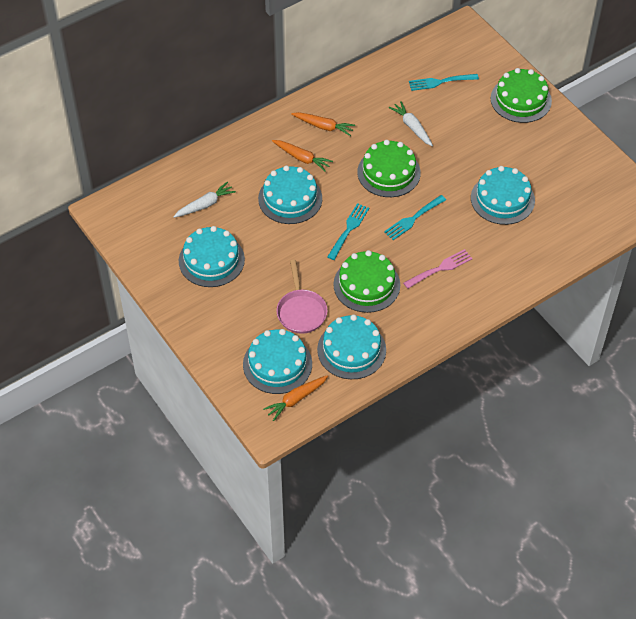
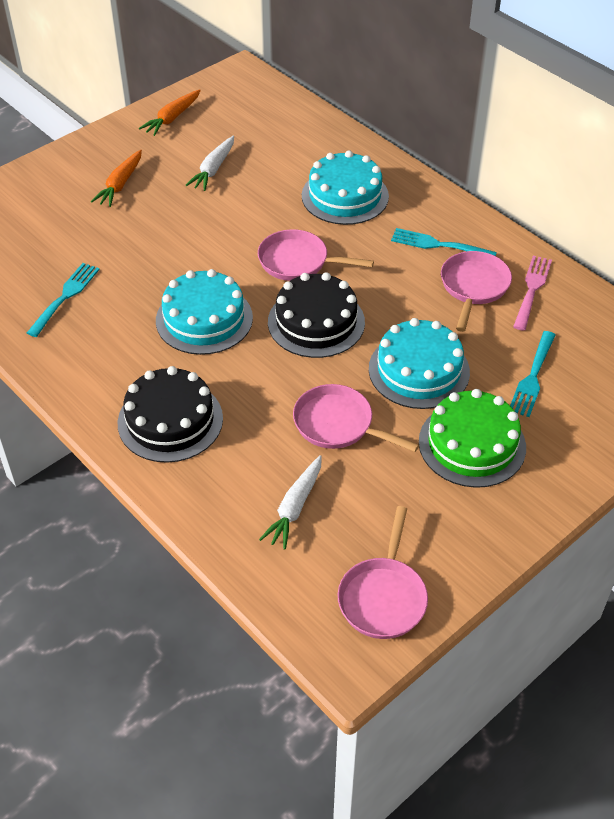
black cake: none = 0 -> [118,366,223,463] [268,272,365,358] = 2
green cake: [333,250,400,313] [357,140,421,197] [491,68,552,123] = 3 -> [419,389,526,488] = 1
orange carrot: [263,375,328,421] [272,140,333,172] [291,112,355,136] = 3 -> [91,150,142,207] [139,89,201,136] = 2
pink pan: [276,260,328,334] = 1 -> [258,229,374,281] [293,384,419,452] [338,506,428,639] [441,251,512,332] = 4
turquoise cake: [179,226,245,287] [243,329,312,394] [258,165,322,224] [317,314,386,379] [471,166,535,225] = 5 -> [156,269,253,355] [302,150,389,225] [369,318,470,409] = 3

